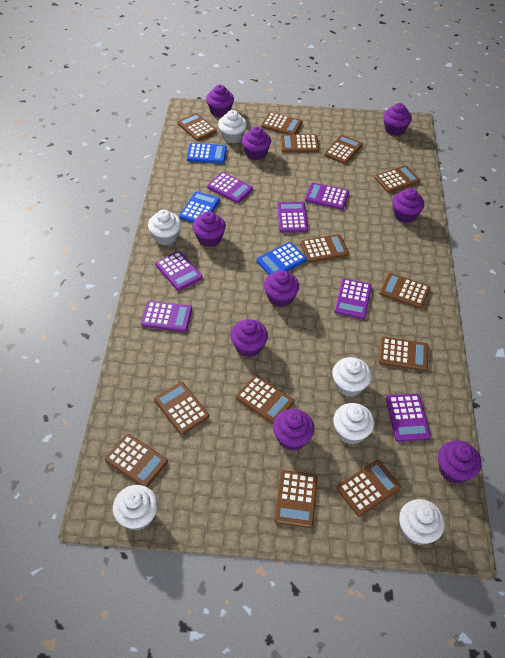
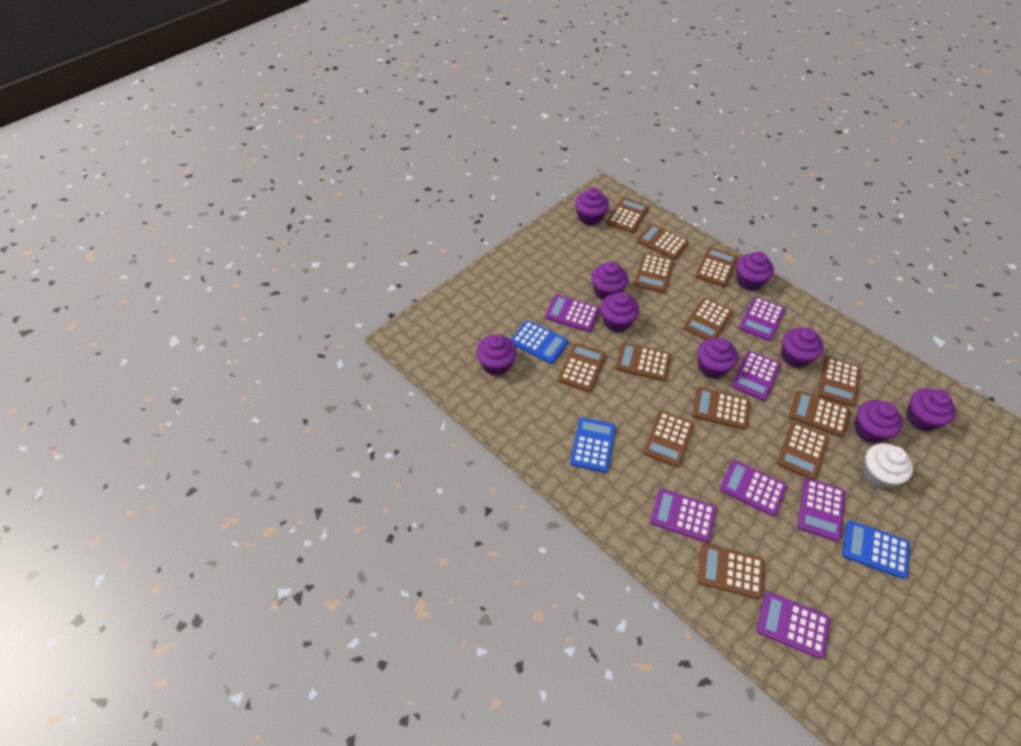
white cupcake: [113,485,158,531] [148,209,181,245] [218,110,247,143] [332,357,372,397] [333,403,375,445] [399,499,445,545] = 6 -> [862,443,913,489] = 1

